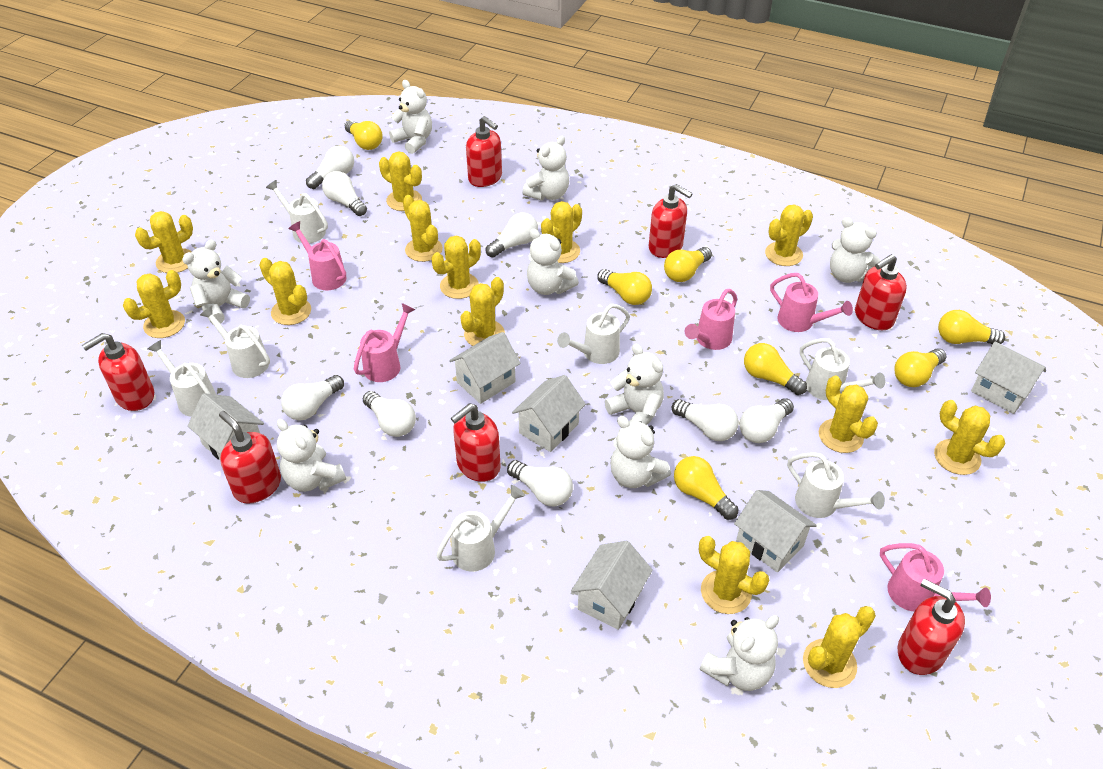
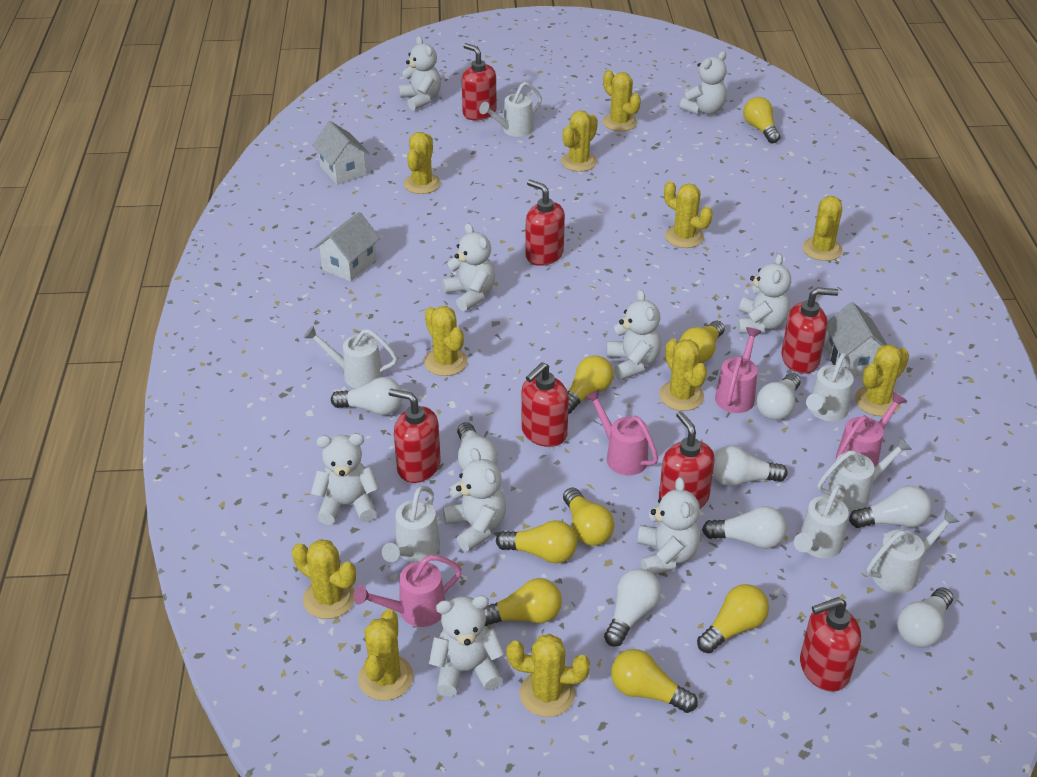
pink watering can: [288,221,347,290] [354,303,416,382] [685,289,737,350] [770,273,853,332] [880,543,991,612] = 5 -> [354,555,462,627] [584,389,658,475] [715,327,762,413] [836,392,907,467] = 4
white house: [187,393,264,460] [449,332,521,404] [512,375,586,452] [571,541,653,630] [734,490,817,572] [971,341,1046,414] = 6 -> [312,121,370,185] [314,212,380,282] [825,302,887,377] = 3
yellow cactus: [123,270,185,338] [135,211,193,273] [259,258,311,325] [379,152,422,211] [403,195,443,262] [431,235,481,299] [460,277,505,346] [541,201,582,263] [699,536,769,614] [765,204,813,266] [803,606,876,688] [819,375,878,453] [934,400,1006,475] = 13 -> [292,539,356,619] [358,609,414,701] [404,132,441,194] [424,306,468,376] [507,634,590,717] [561,110,598,172] [603,70,641,131] [659,338,707,411] [664,181,712,248] [803,196,843,261] [855,344,909,416] = 11
yellow light bulb: [345,120,383,150] [597,269,652,305] [664,247,712,282] [674,456,739,520] [744,343,807,395] [894,348,946,387] [938,310,1005,344] = 7 -> [484,578,562,626] [496,520,577,563] [563,488,615,546] [568,355,614,414] [611,649,698,713] [679,321,725,363] [697,584,769,653] [743,97,780,143] = 8

